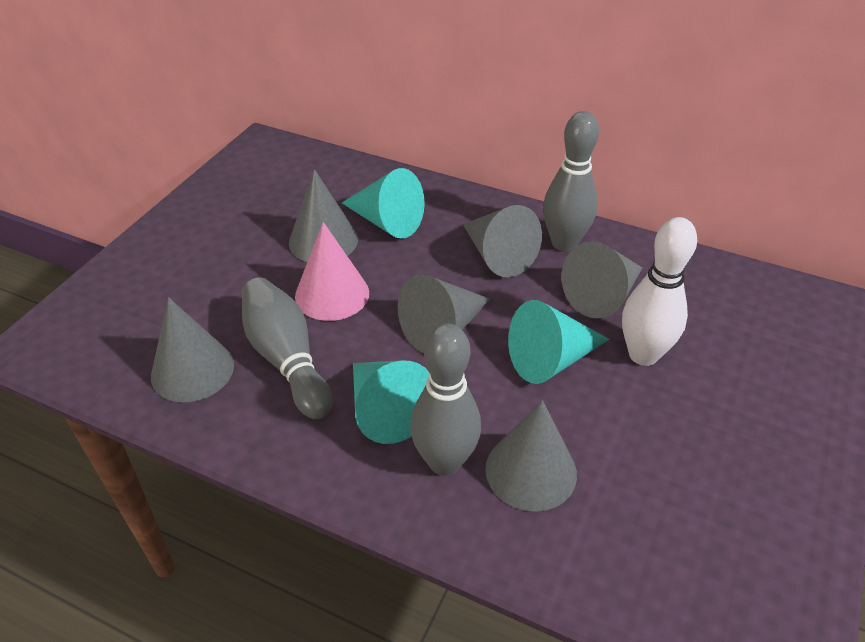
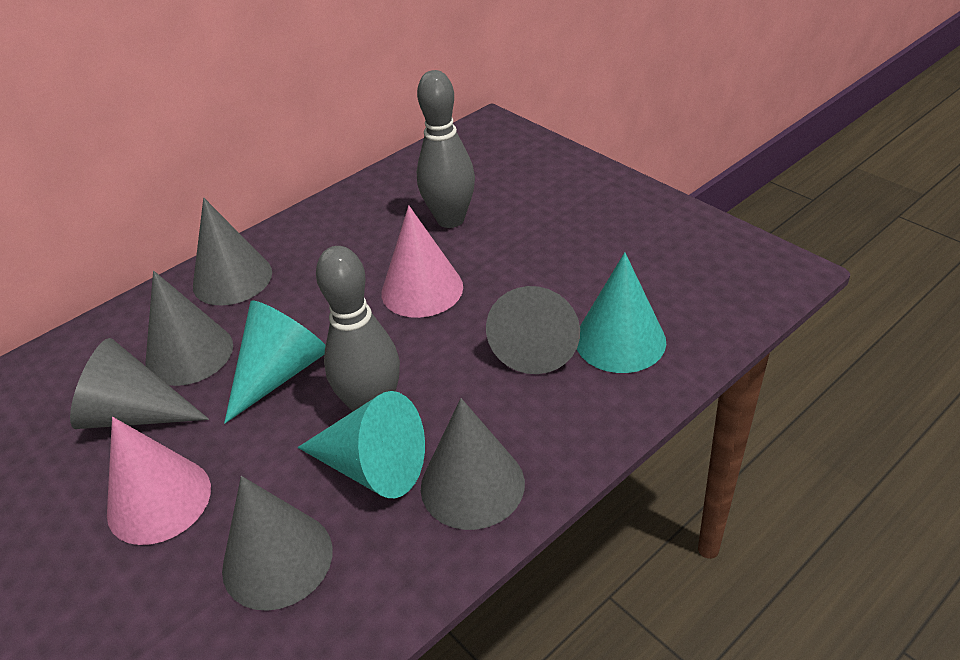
grey bowling pin: [242,278,333,419] [410,323,481,476] [543,111,599,251] = 3 -> [316,246,400,411] [417,70,475,228] = 2
pink cone: [295,222,369,321] = 1 -> [107,417,211,545] [381,206,463,318] = 2
white bowling pin: [622,217,697,366] = 1 -> none = 0

